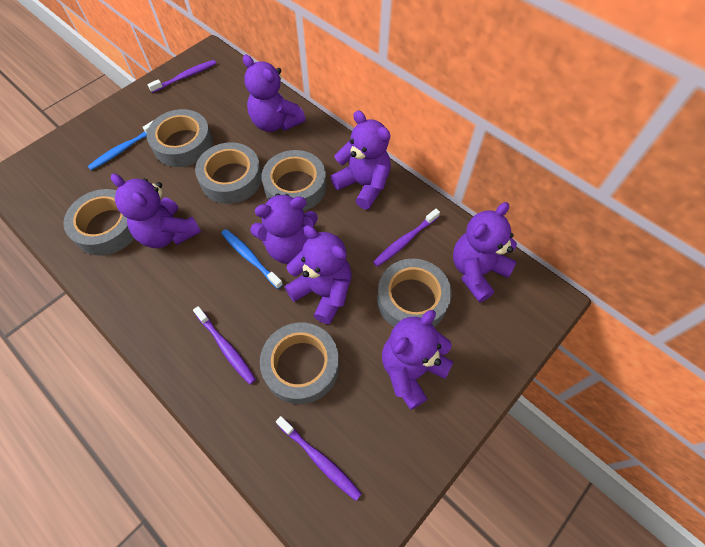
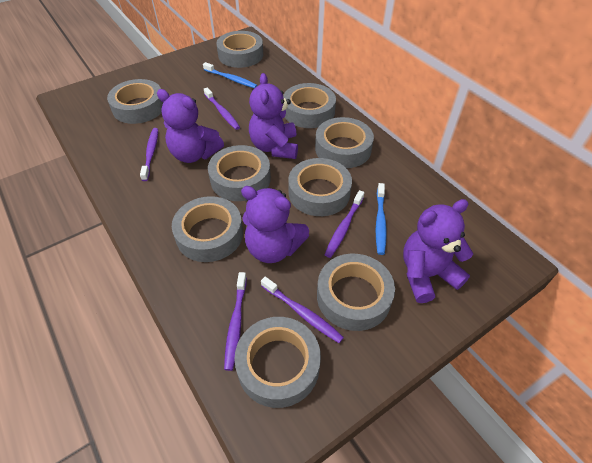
grey tape: [63,189,135,256] [147,109,213,167] [195,142,262,204] [260,323,339,404] [262,150,327,211] [377,258,451,327] = 6 -> [107,79,163,124] [172,196,243,262] [208,145,271,201] [216,31,263,68] [234,317,321,408] [283,83,336,128] [288,158,352,216] [315,117,374,168] [317,254,395,331] = 9
purple teddy bear: [111,173,201,248] [243,55,306,132] [250,194,318,264] [285,225,352,324] [331,111,391,209] [382,310,454,410] [453,202,517,302] = 7 -> [157,89,224,163] [241,186,309,263] [249,73,298,159] [403,199,473,303] = 4
purple toothbrush: [148,60,216,93] [193,306,256,385] [276,416,362,501] [373,209,440,267] = 4 -> [140,128,158,181] [204,87,240,130] [224,272,247,371] [261,277,344,343] [325,190,364,258] = 5

